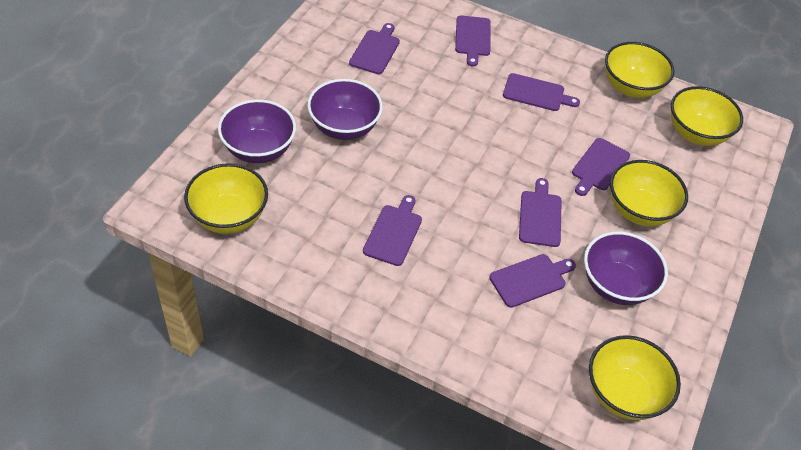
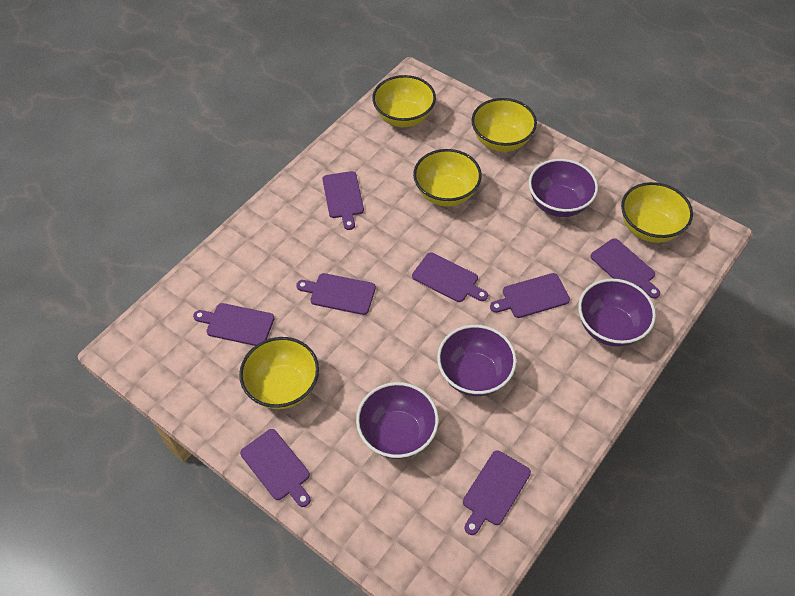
purple bowl: [218,99,296,163] [307,79,383,140] [584,231,668,305] = 3 -> [356,382,439,459] [437,325,517,396] [529,159,598,217] [578,279,656,347] = 4
purple cutting board: [349,23,400,74] [363,195,422,266] [455,15,491,67] [489,254,576,308] [503,73,580,111] [519,178,562,247] [572,138,630,196] = 7 -> [193,303,274,346] [240,429,311,507] [296,273,376,315] [323,171,364,230] [412,252,488,302] [463,450,531,535] [490,273,570,318] [590,238,660,299] = 8

